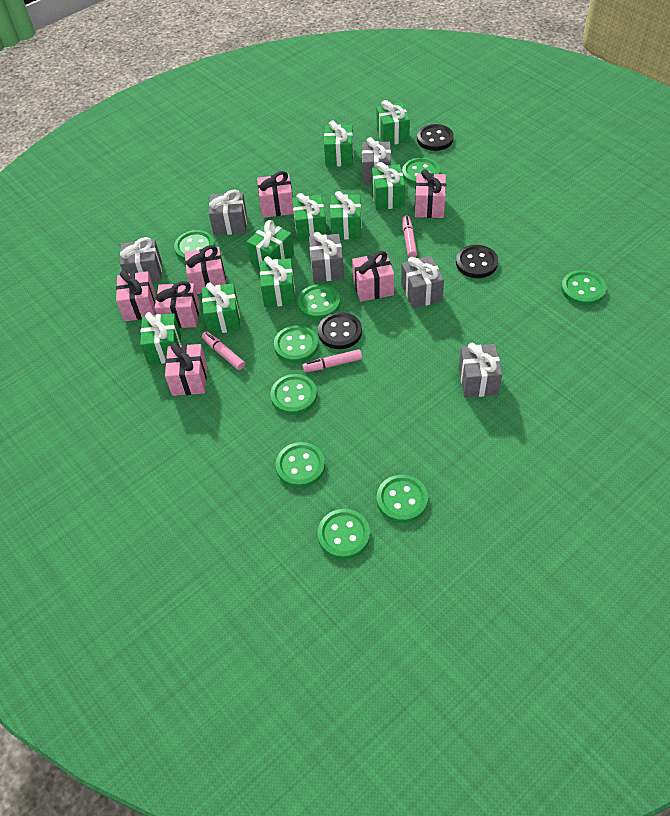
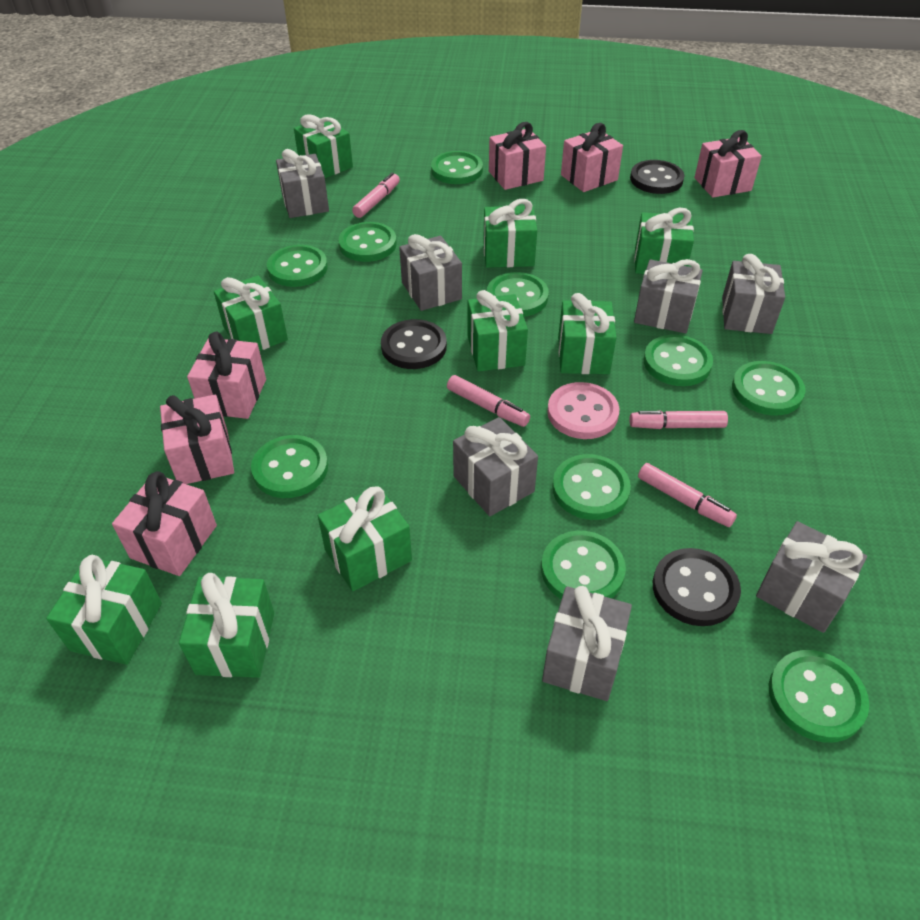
green button: [174,230,215,261] [270,374,317,415] [274,325,318,363] [276,442,325,488] [297,284,340,320] [318,509,370,559] [377,475,428,523] [402,158,440,185] [561,270,606,306] = 9 -> [251,435,328,498] [267,245,328,287] [338,222,397,262] [431,151,483,184] [487,272,549,317] [541,531,626,600] [552,454,631,520] [644,335,713,386] [732,361,806,415] [769,650,869,743] = 10
grey gift: [120,237,162,282] [209,190,247,235] [309,232,344,282] [362,137,391,184] [401,256,444,309] [459,343,502,397] = 6 -> [276,149,329,218] [399,234,462,311] [453,417,538,516] [542,586,632,701] [634,259,703,333] [722,254,785,334] [756,521,867,633] = 7
pink button: none = 0 -> [547,382,620,439] = 1
pink gift: [116,270,155,321] [155,281,200,328] [165,342,207,396] [185,245,226,294] [257,171,294,218] [352,251,394,302] [415,169,446,218] = 7 -> [112,471,217,576] [160,395,234,484] [187,332,266,419] [489,122,546,190] [561,123,623,192] [695,130,762,198] = 6
pink marker: [202,331,245,370] [302,349,362,373] [402,216,417,258] = 3 -> [352,173,400,218] [447,375,530,427] [629,410,728,429] [638,463,737,527] = 4

